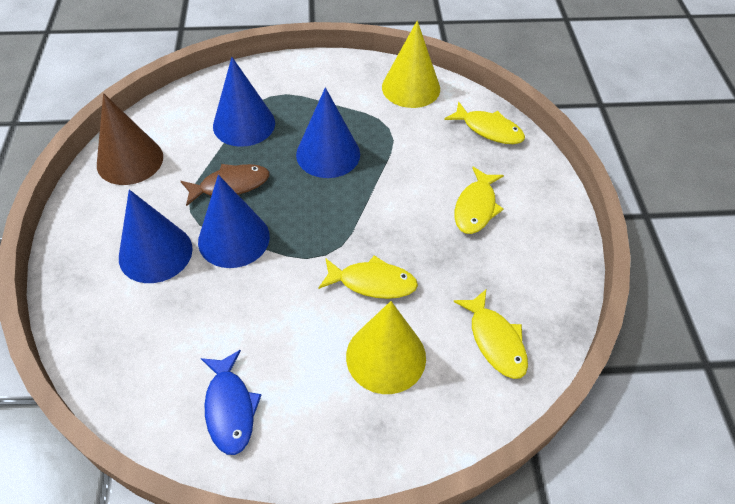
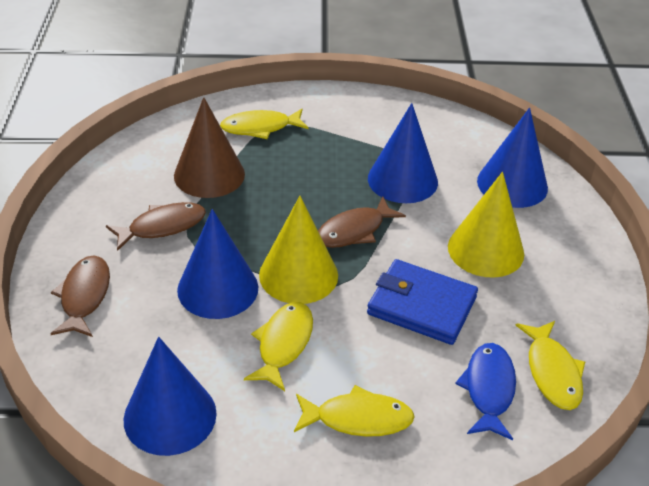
blue wallet: none = 0 -> [367,259,478,345] = 1
brown fish: [181,164,270,206] = 1 -> [50,256,110,337] [106,202,206,251] [318,197,406,248] = 3

